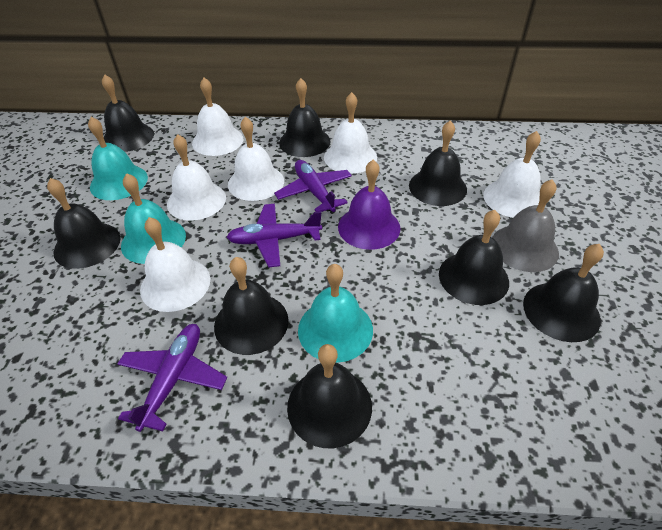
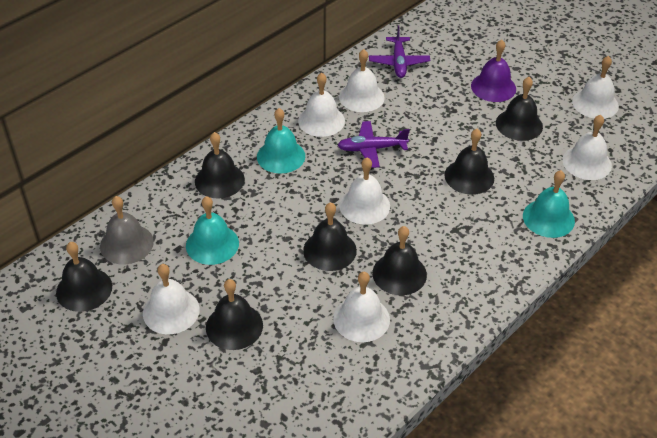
black bell: [47,178,120,269] [102,74,154,152] [214,257,289,355] [279,78,331,157] [287,344,372,448] [409,120,467,206] [439,210,509,305] [523,244,604,342] = 8 -> [56,242,112,312] [195,132,245,199] [206,279,263,350] [303,202,357,271] [372,226,427,295] [445,129,494,195] [496,77,543,141] = 7
purple plane: [117,324,227,432] [226,204,322,267] [274,160,352,212] = 3 -> [337,121,410,168] [369,26,430,78] = 2
white bell: [140,217,210,312] [167,134,226,221] [192,78,243,156] [228,117,284,201] [324,92,377,174] [483,131,541,218] = 6 -> [143,264,200,334] [298,73,345,137] [333,272,390,342] [339,49,385,112] [339,158,390,225] [562,115,612,180] [572,56,619,119] = 7

